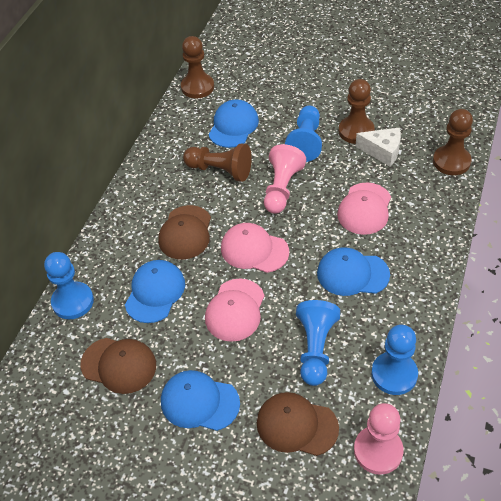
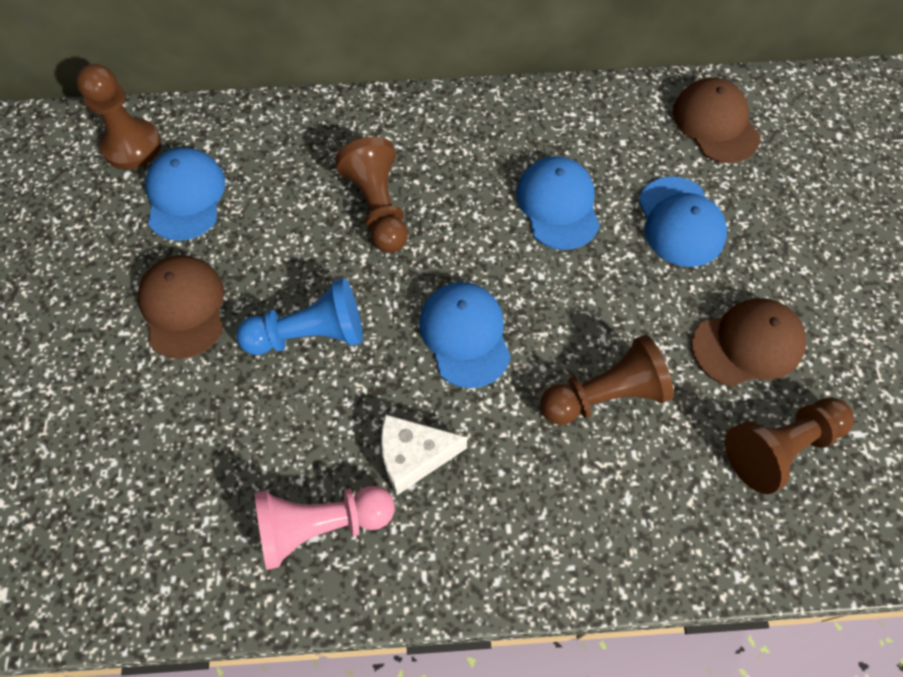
blue pawn: [44,252,94,319] [285,106,322,162] [296,300,340,386] [371,325,418,395] = 4 -> [236,278,363,355] = 1
pink cap: [205,279,265,342] [221,223,289,273] [337,182,391,235] = 3 -> none = 0
pink pawn: [264,144,306,213] [354,403,404,475] = 2 -> [255,486,395,570] = 1

